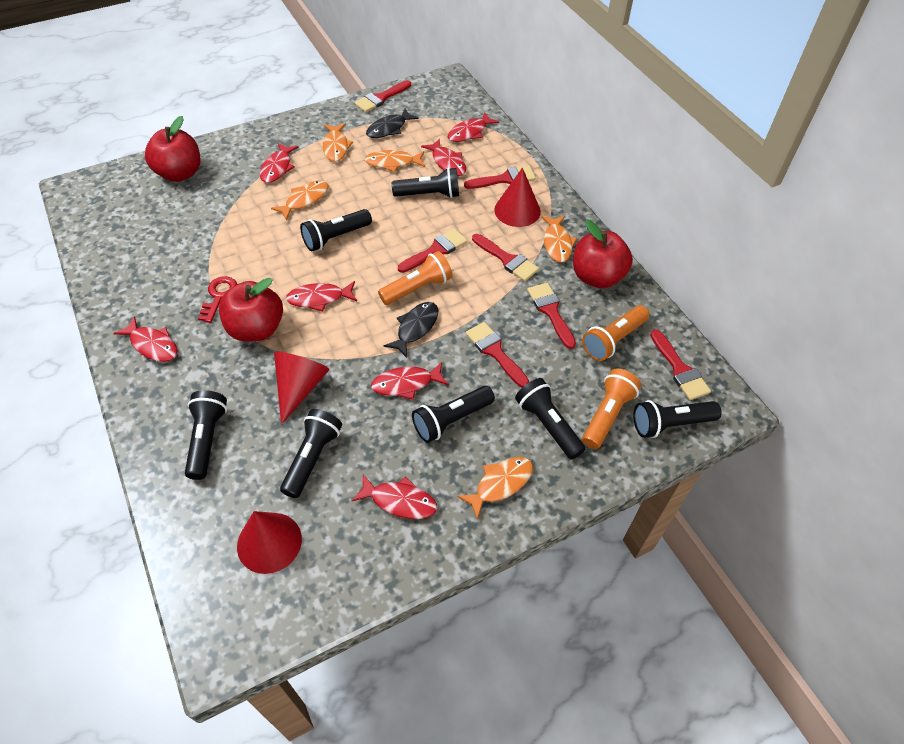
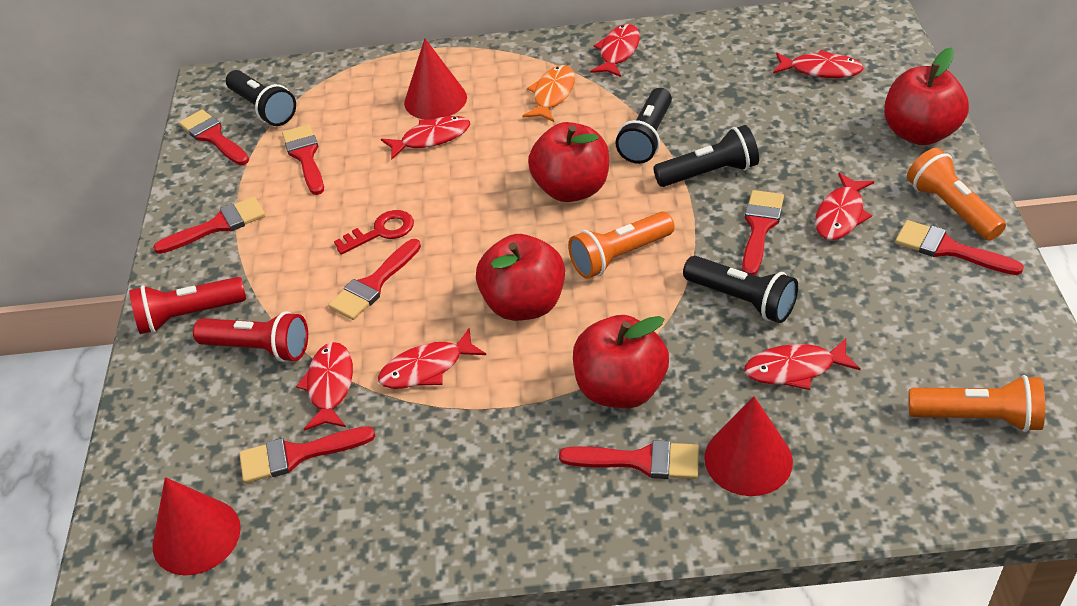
black fish: [366,109,419,138] [384,302,438,358] = 2 -> none = 0
black flashlight: [185,390,227,480] [280,409,342,498] [300,209,372,251] [392,167,459,198] [412,386,495,443] [515,378,585,460] [633,400,722,438] = 7 -> [226,70,296,126] [615,88,672,164] [653,125,759,187] [683,256,798,323] = 4
orange fish: [271,180,328,220] [322,124,353,162] [364,150,425,172] [457,457,533,519] [541,216,577,262] = 5 -> [523,65,575,122] = 1
red apple: [145,116,201,182] [219,278,283,342] [573,220,633,288] = 3 -> [476,234,565,321] [528,122,609,202] [573,315,669,408] [884,47,969,145] = 4
red brush: [355,80,411,112] [398,229,467,273] [464,166,536,189] [466,322,529,388] [472,234,539,281] [527,283,576,349] [650,329,711,400] = 7 -> [153,197,265,254] [179,110,249,165] [239,426,375,483] [282,124,324,195] [328,239,421,320] [559,440,699,479] [742,190,784,275] [895,220,1024,275] = 8
red flashlight: none = 0 -> [129,277,246,334] [193,311,308,362] = 2

